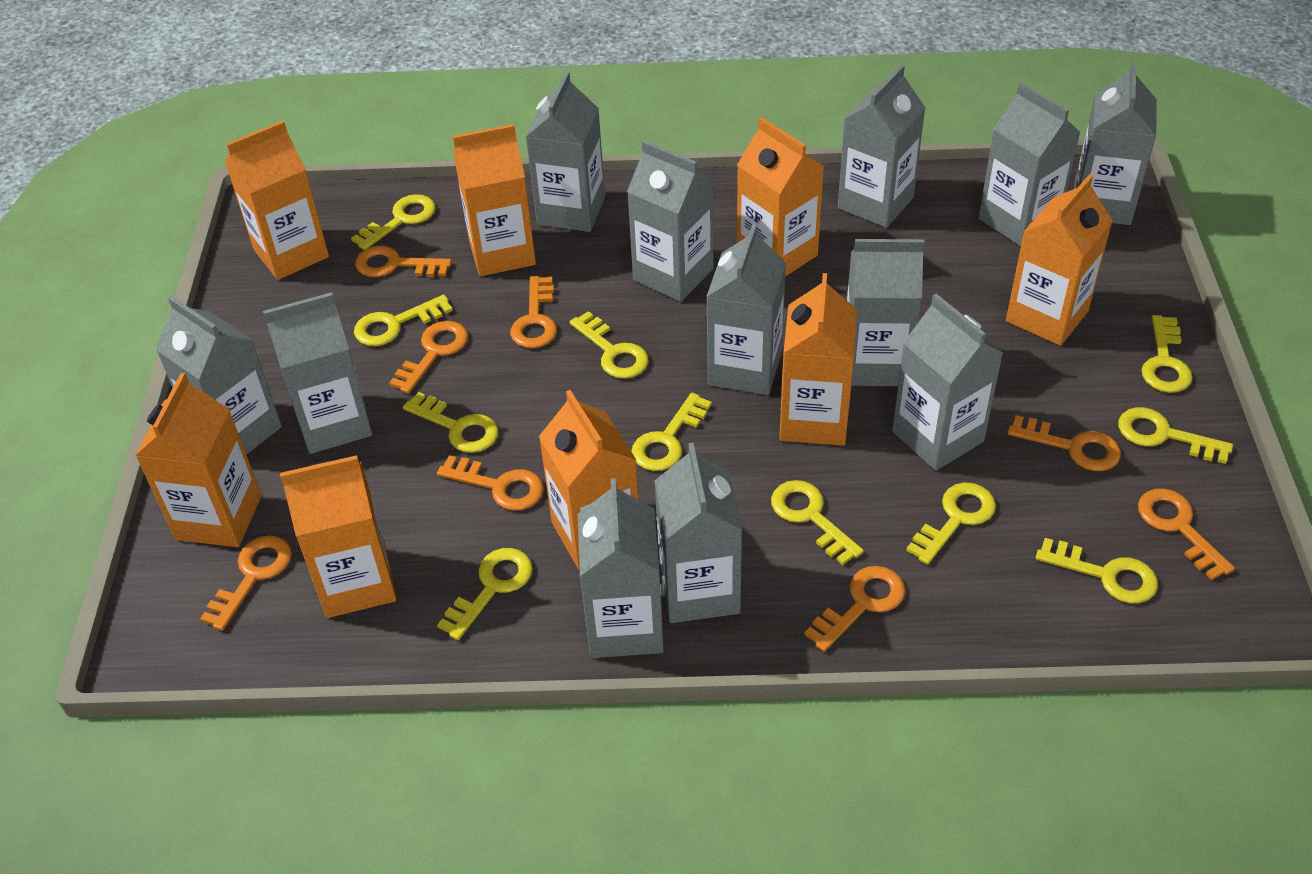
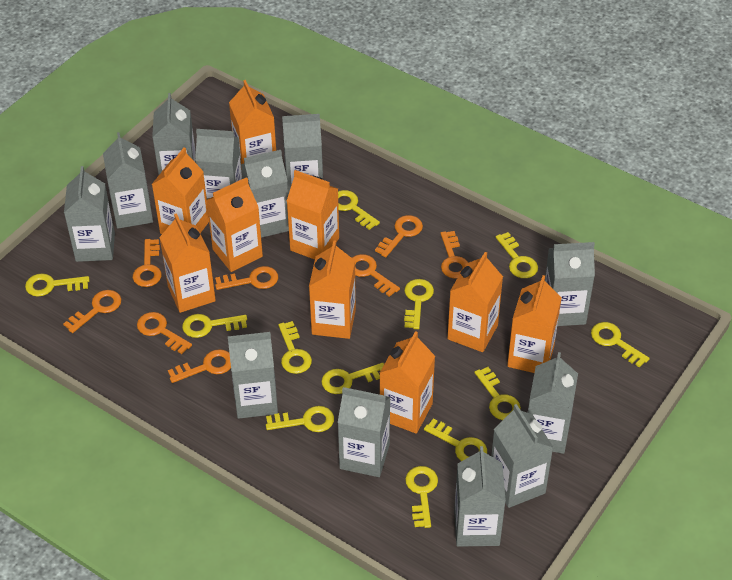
orange carton: [135,373,262,547] [225,121,329,280] [280,455,396,618] [453,124,536,276] [539,390,638,570] [737,117,825,277] [779,273,857,446] [1006,174,1113,346] = 8 -> [152,148,209,234] [159,213,216,313] [206,177,263,272] [229,80,276,169] [287,170,339,260] [309,240,356,339] [380,331,435,434] [447,252,503,352] [507,275,562,373] = 9
yellow key: [351,194,436,250] [354,295,453,346] [403,392,498,453] [437,548,533,640] [570,311,649,379] [631,393,712,471] [771,480,864,565] [906,482,996,565] [1036,538,1158,603] [1118,407,1233,464] [1141,315,1193,393] = 11 -> [25,273,89,296] [182,314,247,338] [266,406,334,432] [278,321,312,374] [322,363,384,394] [338,190,380,230] [404,279,434,329] [405,466,438,528] [424,419,487,461] [474,367,521,420] [496,232,538,278] [591,322,650,368] = 12

